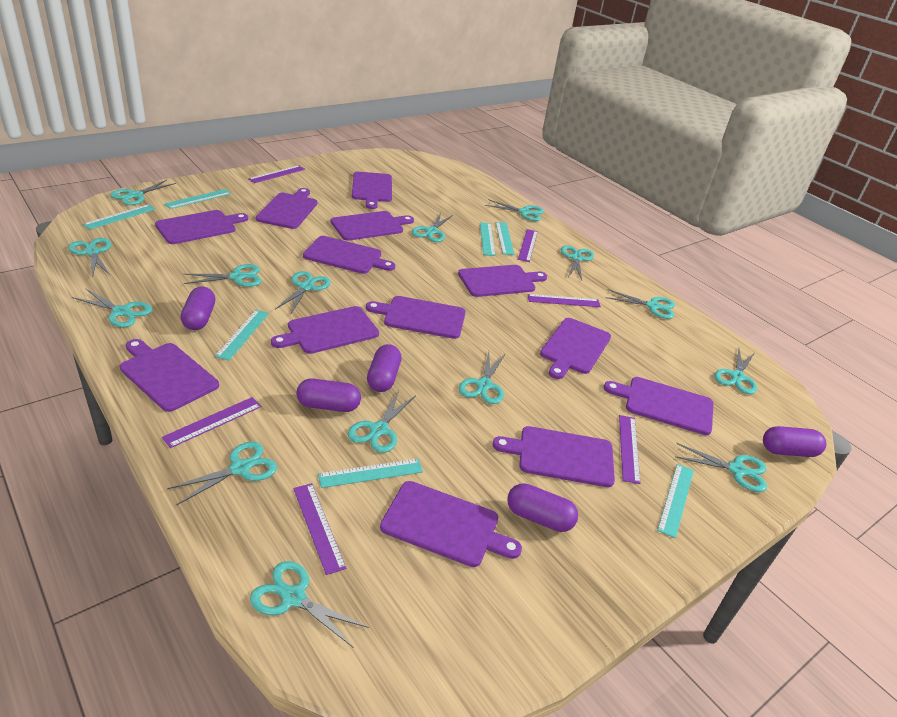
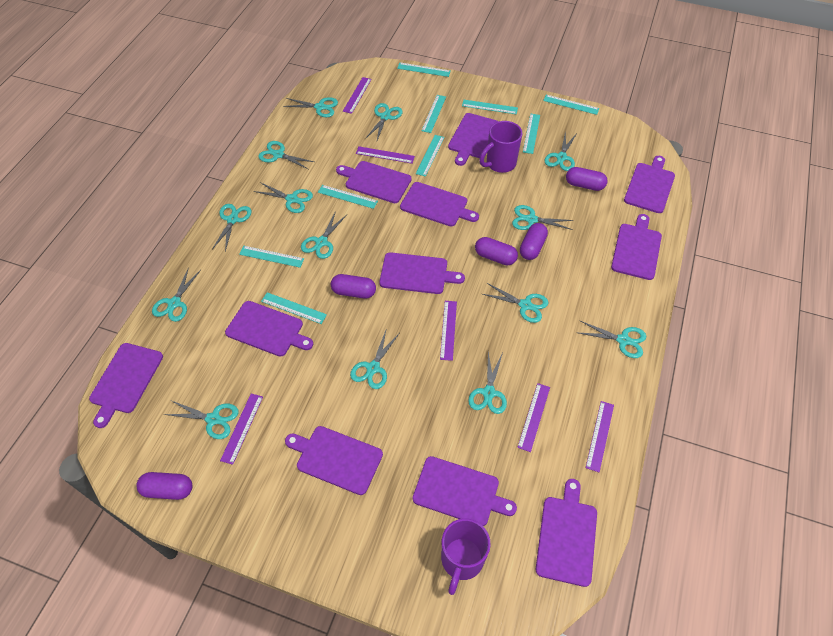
purple cutting board: [120,339,219,412] [155,210,248,244] [256,188,317,229] [271,306,379,354] [303,236,395,274] [331,211,414,241] [352,172,392,209] [366,296,466,339] [380,481,522,567] [458,265,547,297] [493,426,615,487] [540,318,611,379] [604,377,714,435] = 13 -> [89,343,163,428] [225,301,313,357] [285,426,383,495] [336,161,412,203] [379,252,465,294] [400,182,479,227] [413,456,517,526] [448,113,498,166] [536,479,597,587] [611,214,662,280] [624,156,675,213] = 11
purple mug: none = 0 -> [441,518,491,595] [479,121,522,173] = 2
turquoise ruler: [83,204,155,230] [164,189,231,209] [215,310,269,361] [318,459,423,488] [480,222,496,256] [495,222,515,255] [657,464,694,538] = 7 -> [239,246,304,268] [261,292,327,324] [318,185,378,209] [397,63,451,77] [416,135,444,177] [421,95,446,133] [462,100,518,114] [523,114,540,154] [543,95,599,115] = 9
turquoise scissors: [68,238,111,278] [72,288,152,327] [110,180,176,205] [167,441,277,505] [183,264,262,287] [250,561,369,647] [275,271,331,314] [348,390,416,453] [412,213,453,242] [459,351,506,404] [485,199,544,221] [561,245,594,280] [606,289,675,319] [675,443,767,492] [714,349,757,394] = 15 -> [152,267,201,322] [164,401,239,439] [212,204,251,251] [254,182,313,213] [258,141,314,170] [283,97,338,117] [301,211,347,259] [350,328,399,389] [366,103,403,140] [468,352,507,414] [482,283,549,323] [512,205,574,230] [545,131,577,171] [579,321,646,358] = 14

